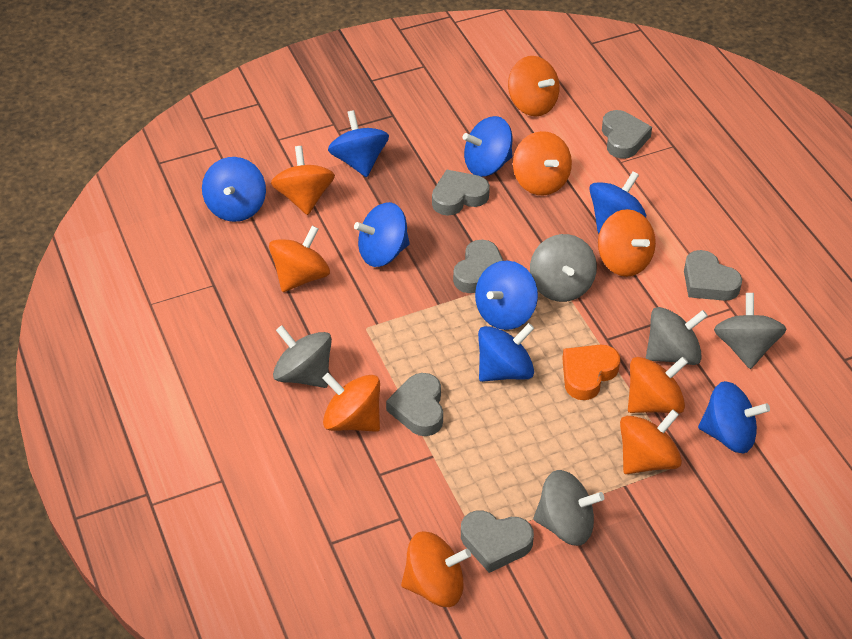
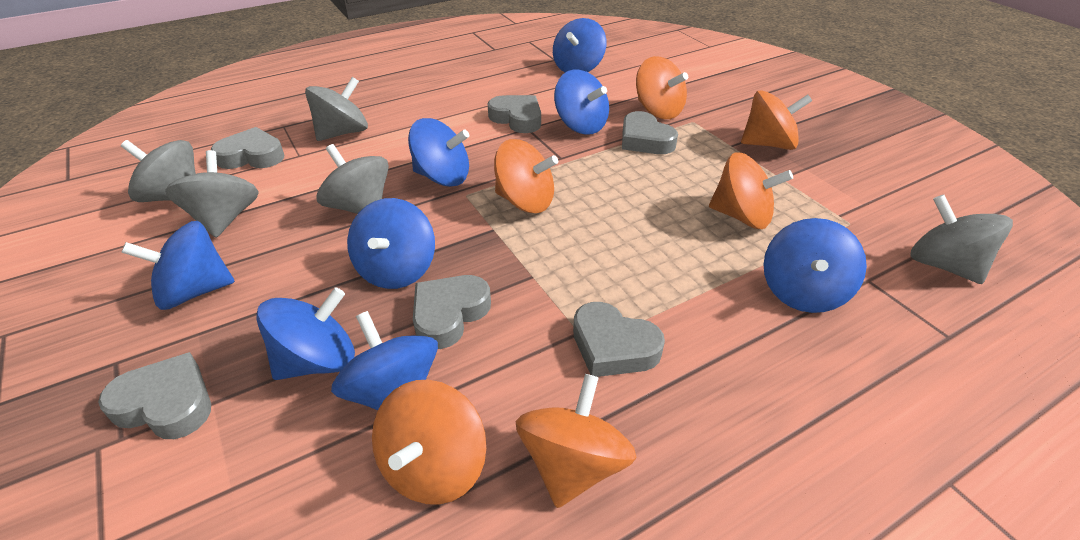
orange heart: [562,345,620,400] = 1 -> none = 0
orange spinning top: [269,226,330,292] [271,146,335,215] [322,373,380,432] [401,531,471,607] [508,56,560,117] [513,131,572,195] [598,209,656,277] [620,409,682,474] [628,356,688,414] = 9 -> [372,380,486,505] [494,139,558,213] [516,374,637,508] [636,56,688,119] [709,152,793,229] [741,90,812,150] = 6

